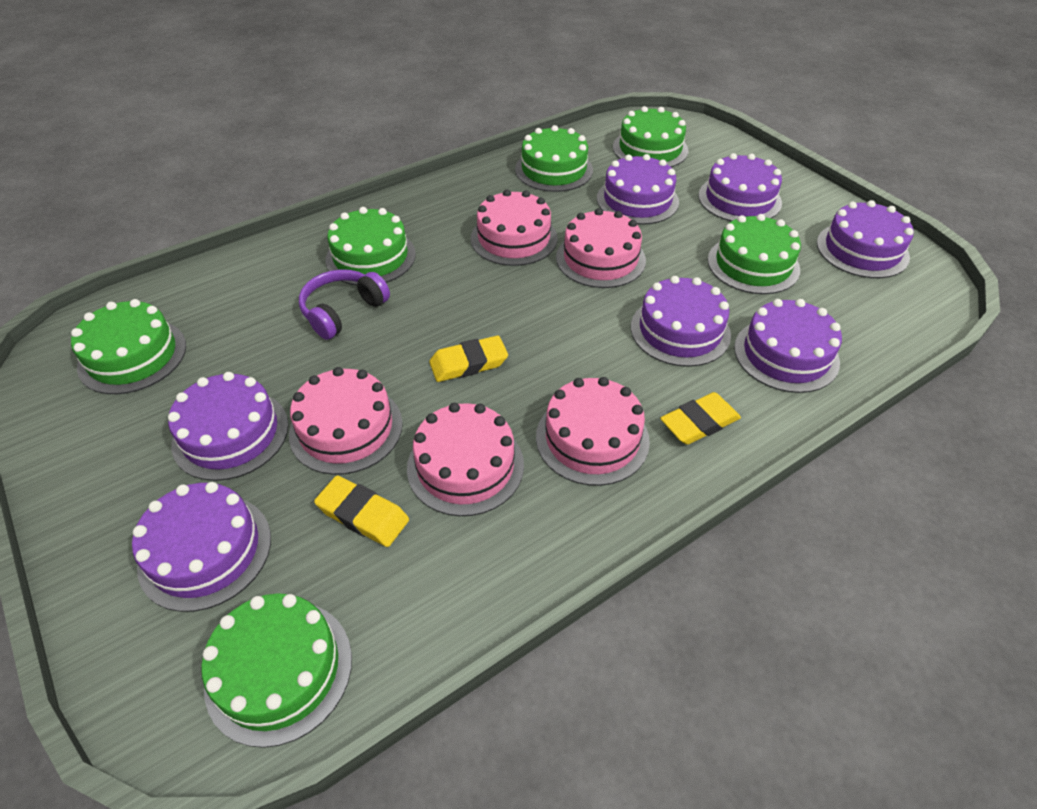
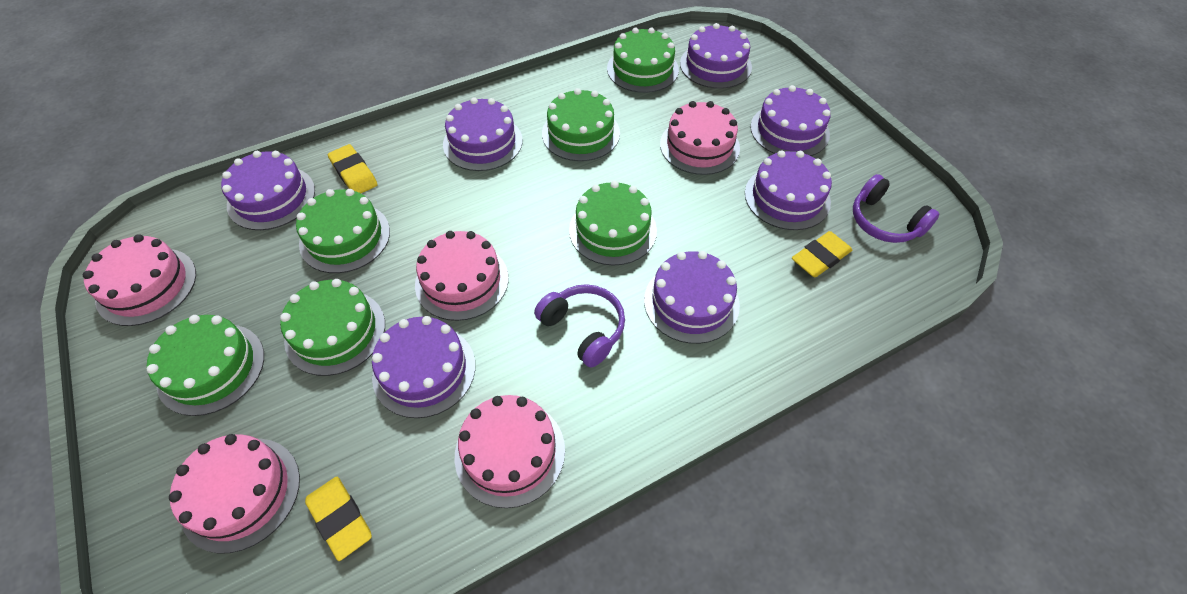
purple headphones: [299,269,390,340] = 1 -> [534,284,625,367] [853,174,939,243] = 2

